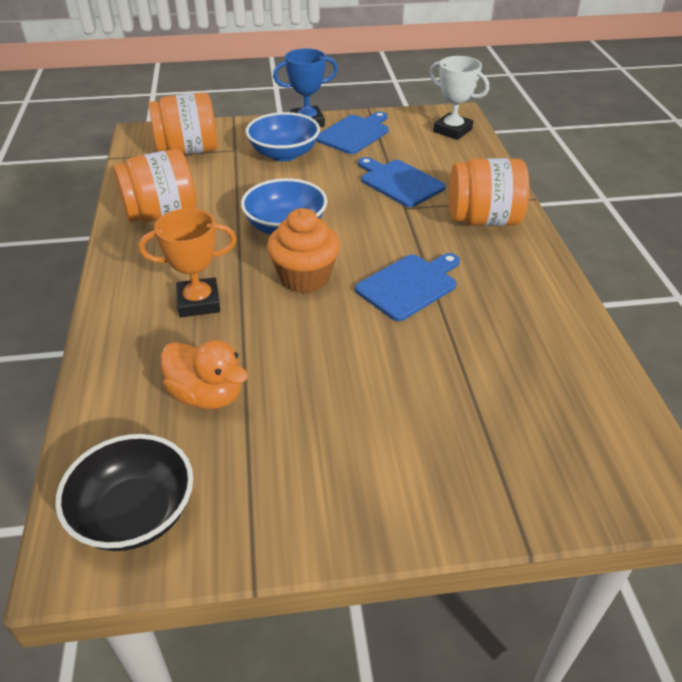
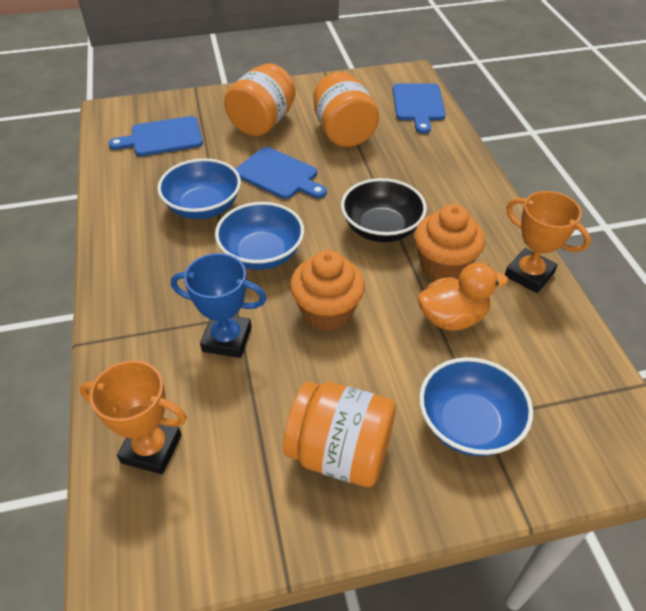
blue bowl: [241,178,327,235] [245,112,320,162] = 2 -> [157,158,241,219] [215,202,304,270] [419,357,533,456] = 3
orange cupcake: [267,208,340,293] = 1 -> [290,250,365,331] [414,204,485,281] = 2
orange trophy: [139,208,237,317] = 1 -> [80,360,187,474] [505,191,591,293] = 2
white trophy: [429,56,489,140] = 1 -> none = 0

